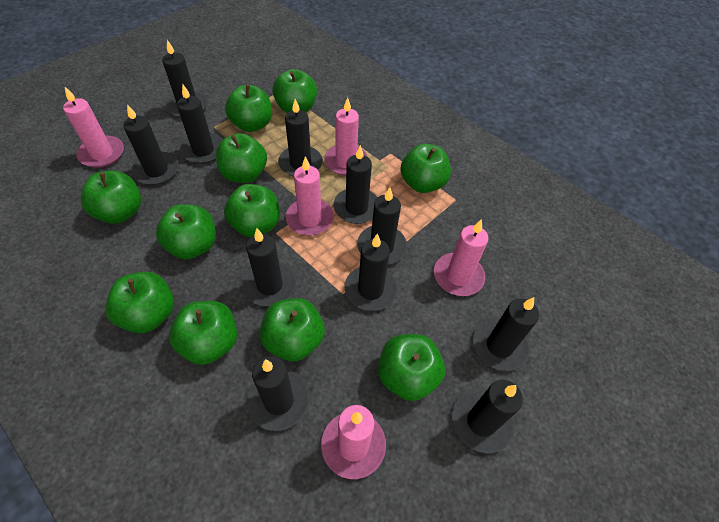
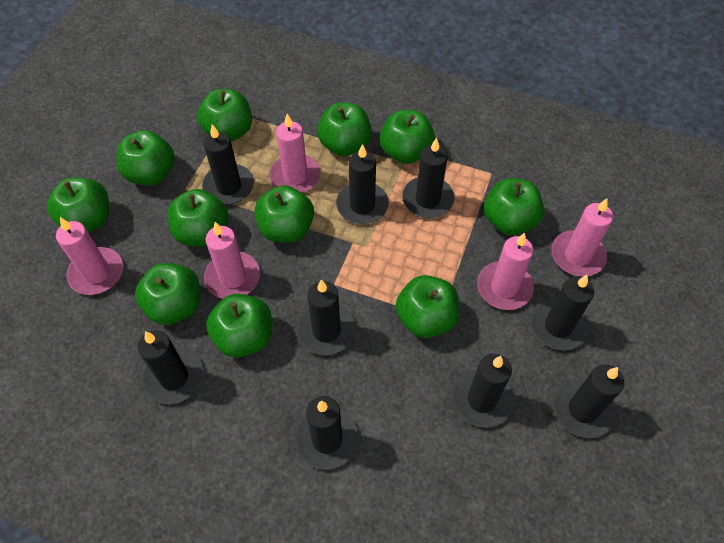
black candle: [123,104,179,185] [162,40,208,118] [177,85,223,164] [242,228,296,306] [247,356,309,431] [278,99,323,177] [333,145,378,224] [345,233,398,311] [357,187,407,265] [452,380,523,453] [473,297,539,371] = 11 -> [137,330,203,404] [202,124,254,205] [295,396,359,470] [297,280,356,355] [336,144,389,224] [402,137,455,218] [452,354,514,428] [531,275,594,350] [553,364,624,438] = 9

